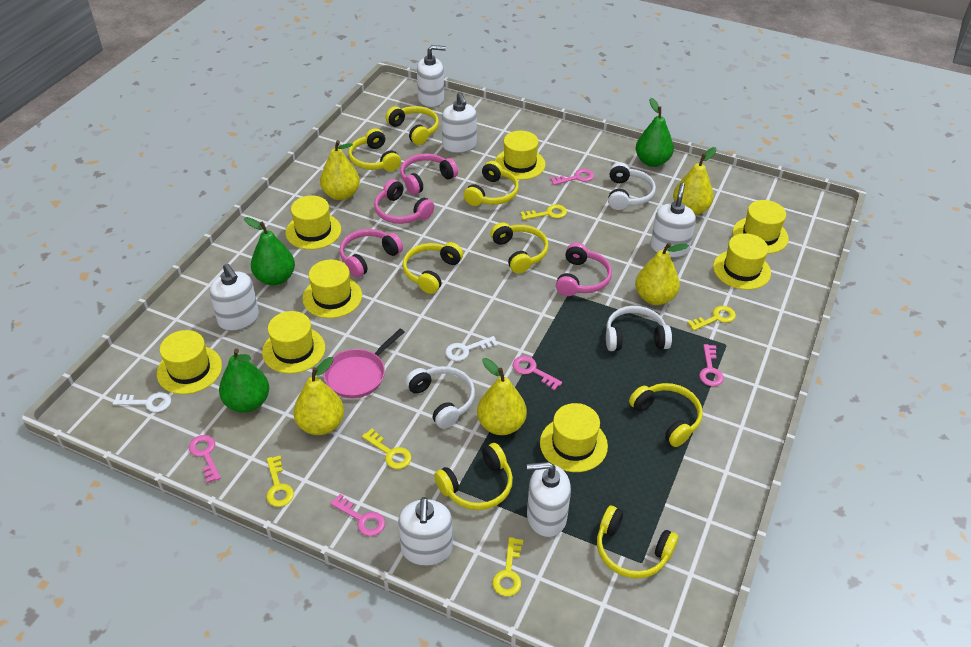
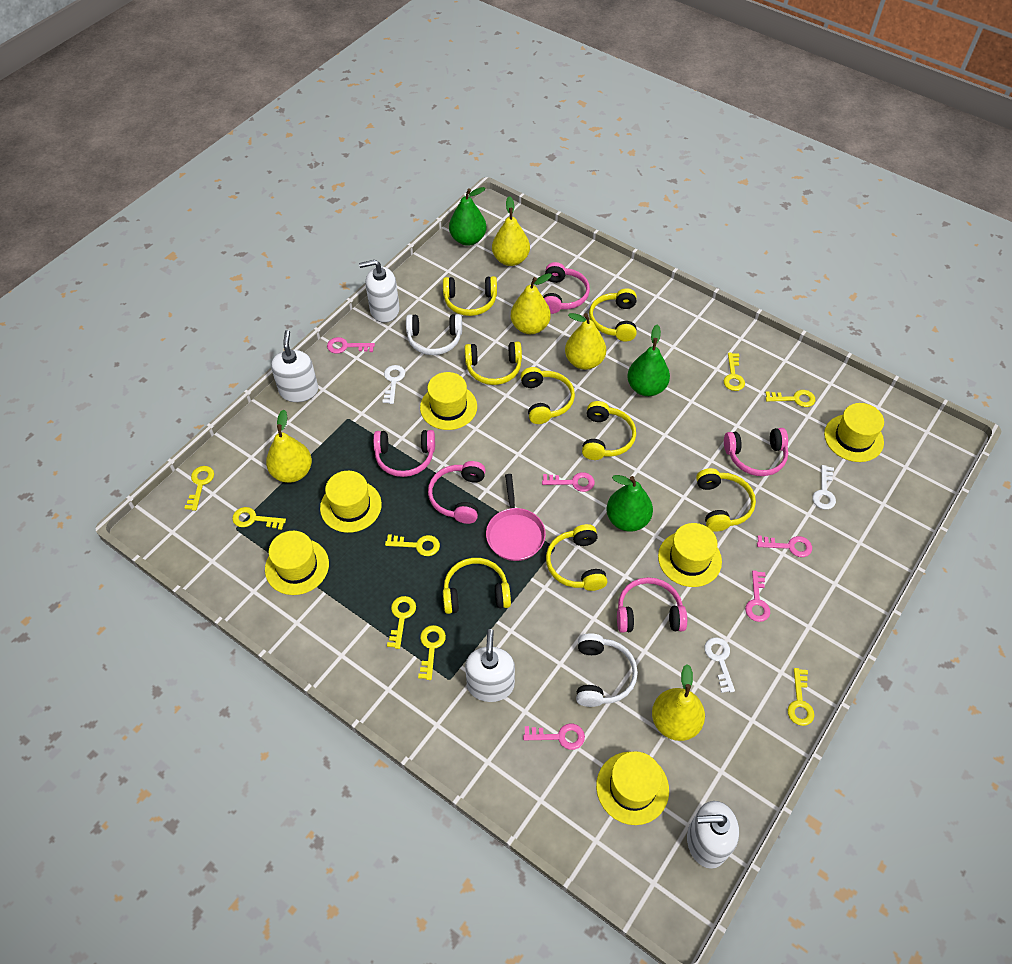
pink headphones: [340,229,403,278] [374,179,434,224] [400,154,458,195] [556,243,612,296] = 4 -> [373,430,435,477] [428,461,486,524] [543,262,590,314] [617,577,687,633] [724,428,788,476] = 5
white headphones: [405,366,475,429] [606,306,672,351] [608,163,656,210] = 3 -> [406,314,462,355] [576,633,638,707] = 2
white key: [113,392,171,412] [445,336,498,361] = 2 -> [383,365,405,404] [705,638,735,693] [812,465,836,509] = 3
white soap dispenser: [210,263,259,331] [398,497,453,566] [417,45,446,108] [442,92,477,153] [527,462,571,537] [651,183,696,258] = 6 -> [271,330,318,402] [359,260,400,323] [465,629,515,702] [687,801,739,869] = 4
yellow hat: [157,330,222,394] [262,311,325,374] [286,196,341,250] [302,260,362,318] [495,131,546,180] [540,403,608,472] [713,233,771,290] [733,200,789,254] = 8 -> [265,531,329,595] [320,471,382,533] [420,372,477,430] [596,751,669,825] [658,523,722,587] [824,403,884,462] = 6
yellow key: [266,456,294,507] [362,428,412,469] [492,537,523,596] [521,204,567,220] [687,306,736,331] = 5 -> [185,466,214,511] [232,507,286,530] [385,534,440,556] [387,596,416,649] [418,625,446,680] [724,353,745,391] [766,390,815,407] [788,668,814,726] = 8

